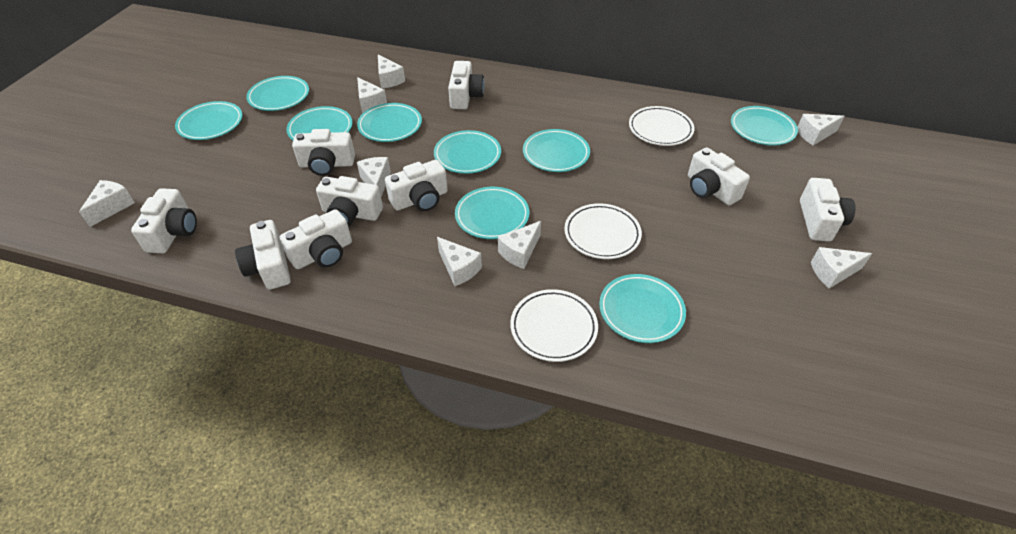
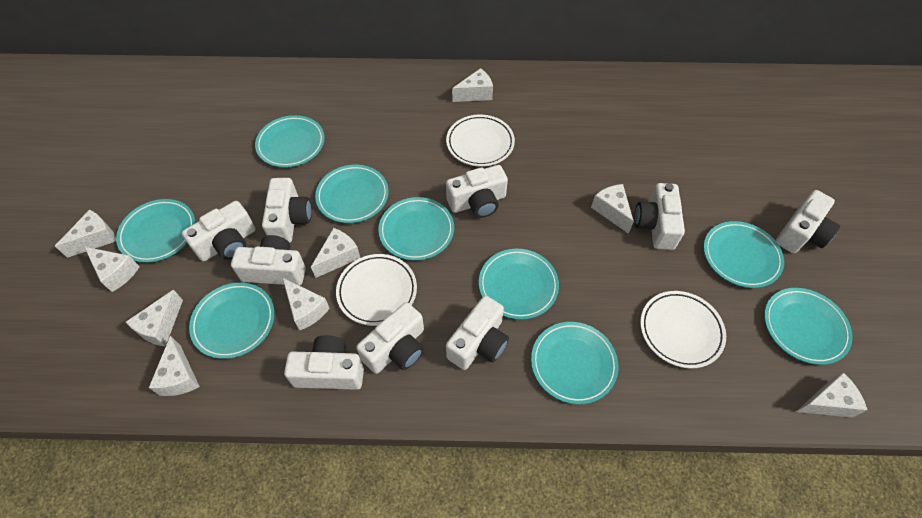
white cheese: [79,180,135,227] [357,77,387,113] [357,157,391,197] [378,55,405,89] [437,237,482,286] [498,221,541,269] [798,114,845,145] [811,247,872,288] = 8 -> [55,210,116,258] [84,247,140,292] [126,290,183,347] [149,336,200,396] [283,278,330,330] [311,228,360,278] [452,68,493,102] [591,184,634,234] [796,372,867,418] = 9

